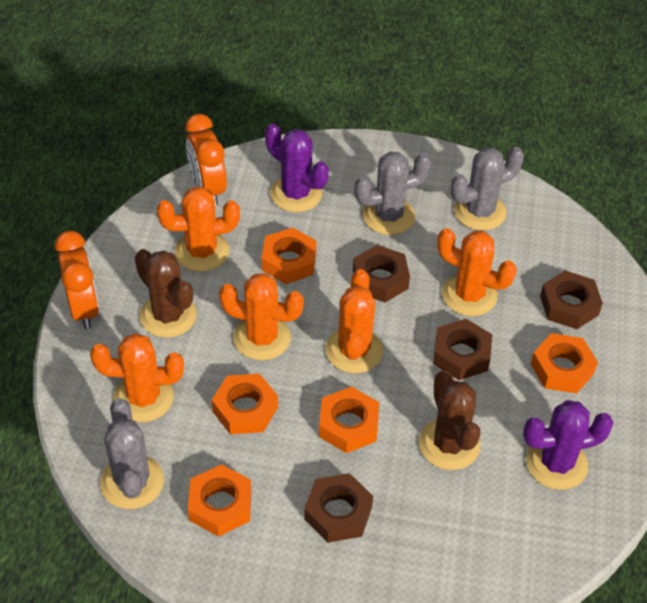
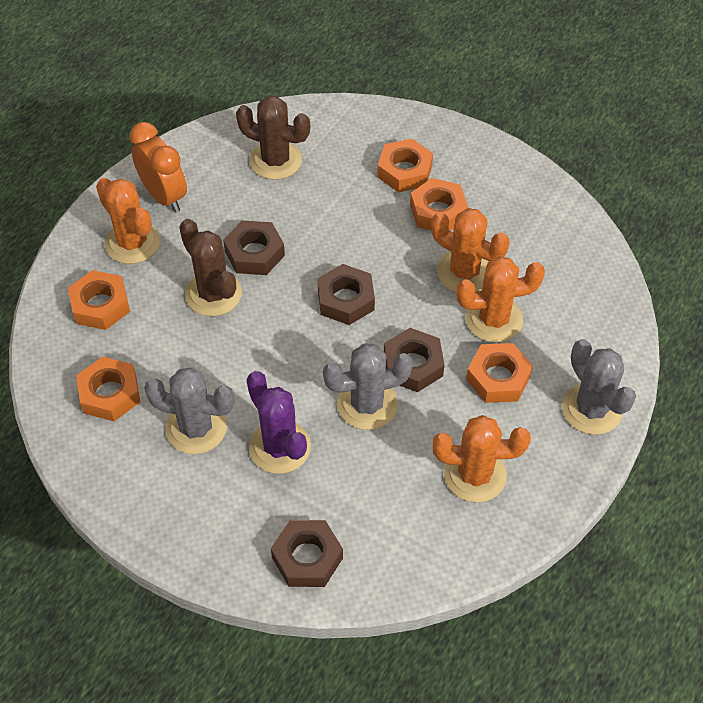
orange cactus: [90,333,184,422] [157,186,240,272] [219,273,304,360] [325,269,383,373] [437,228,517,316] = 5 -> [96,178,160,264] [431,208,510,292] [433,415,531,502] [456,256,545,343] = 4
orange clock: [55,231,99,330] [186,114,227,206] = 2 -> [130,122,187,212] = 1
purple cactus: [265,124,329,212] [523,400,614,490] = 2 -> [246,371,311,474] = 1

